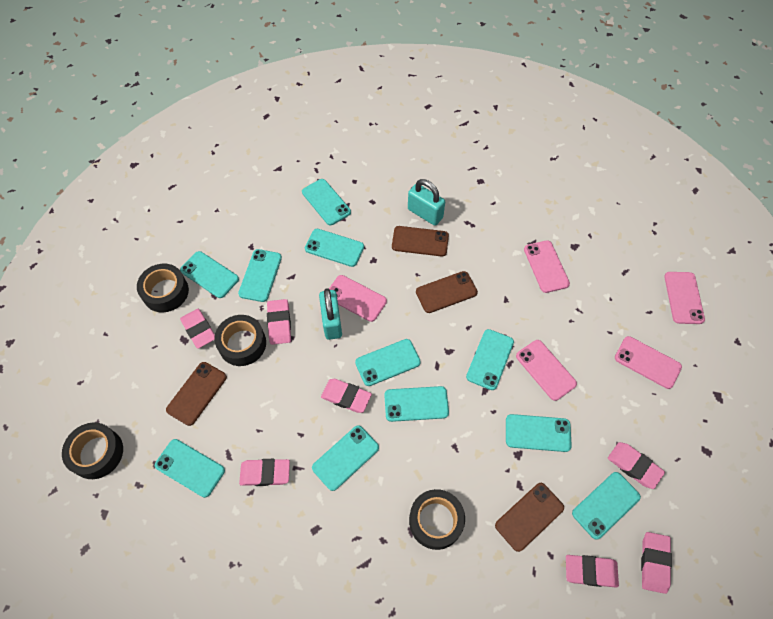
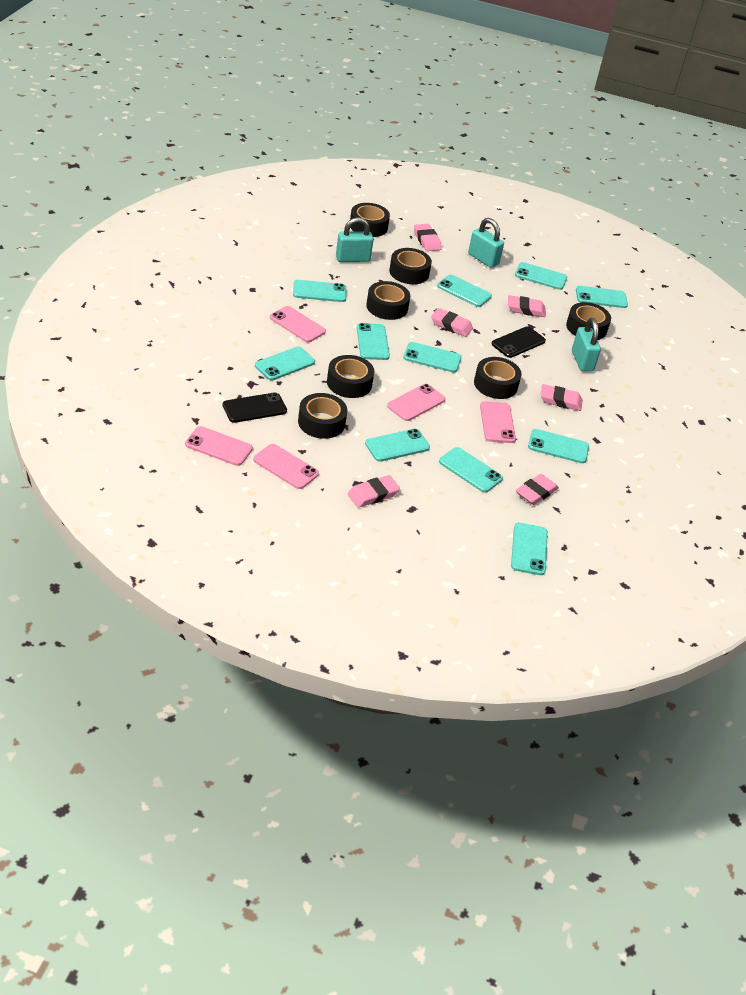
black phone: none = 0 -> [223,392,287,423] [492,326,546,358] = 2
black tape: [62,422,123,479] [137,264,189,312] [214,315,266,366] [409,489,465,550] = 4 -> [298,393,347,439] [327,355,374,398] [350,203,390,237] [366,281,410,320] [389,248,432,284] [474,357,522,399] [566,302,611,340] = 7
brown phone: [166,362,227,426] [392,226,449,257] [416,271,478,313] [495,483,564,552] = 4 -> none = 0
pink eraser: [180,309,215,349] [239,459,290,486] [267,299,291,345] [321,379,372,413] [566,555,619,588] [608,442,665,489] [641,532,672,594] = 7 -> [348,475,400,508] [414,224,442,251] [431,308,473,337] [508,295,546,317] [516,474,559,505] [540,384,583,411] = 6
turquoise padlock: [319,288,342,340] [408,179,445,226] = 2 -> [336,217,374,262] [468,218,504,268] [572,318,601,372] = 3

